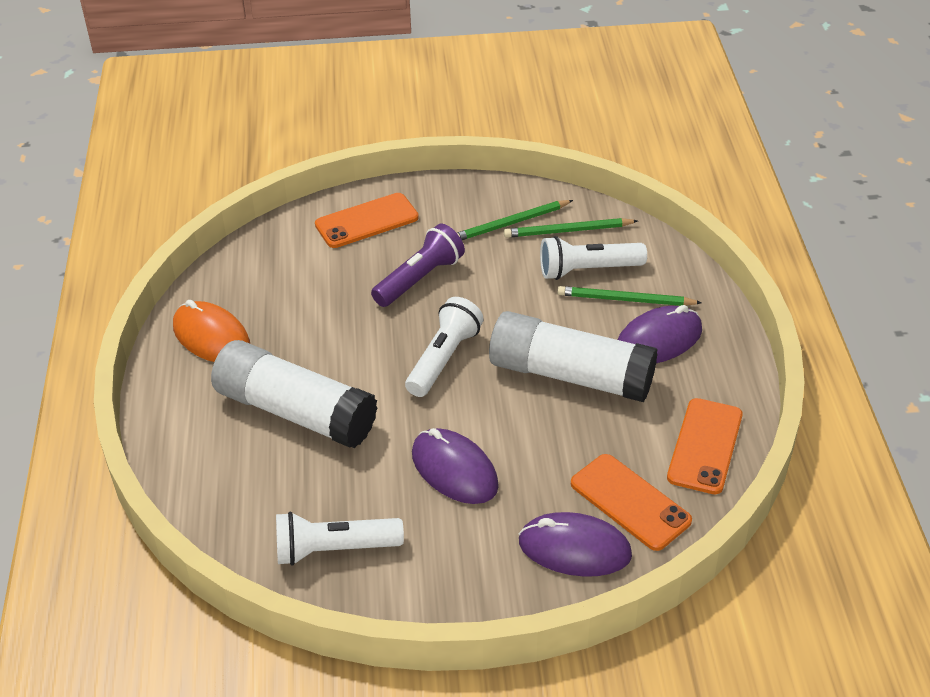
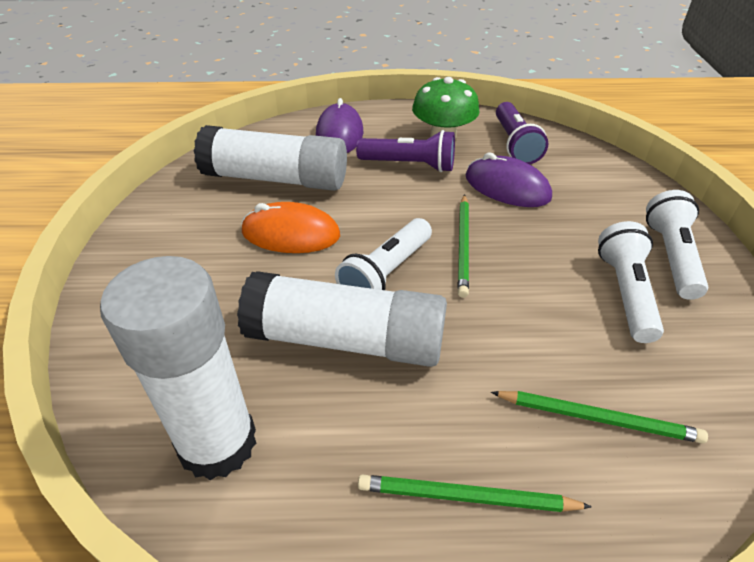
green mushroom: none = 0 -> [412,77,480,139] = 1
orange phone: [315,193,419,248] [571,454,692,551] [667,398,743,494] = 3 -> none = 0
purple flashlight: [371,224,465,307] = 1 -> [356,130,455,172] [496,102,548,164] = 2
purple mouse: [412,428,499,504] [518,512,632,577] [617,305,702,363] = 3 -> [316,98,363,153] [465,152,552,207] = 2
white glue stick: [211,340,377,448] [489,311,658,402] = 2 -> [100,256,256,480] [194,125,347,191] [237,271,447,367] = 3

